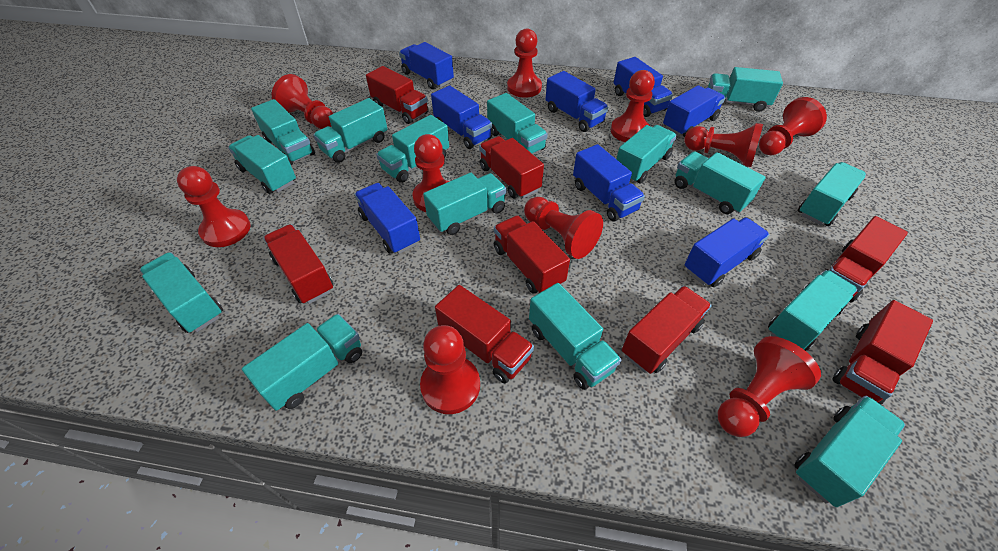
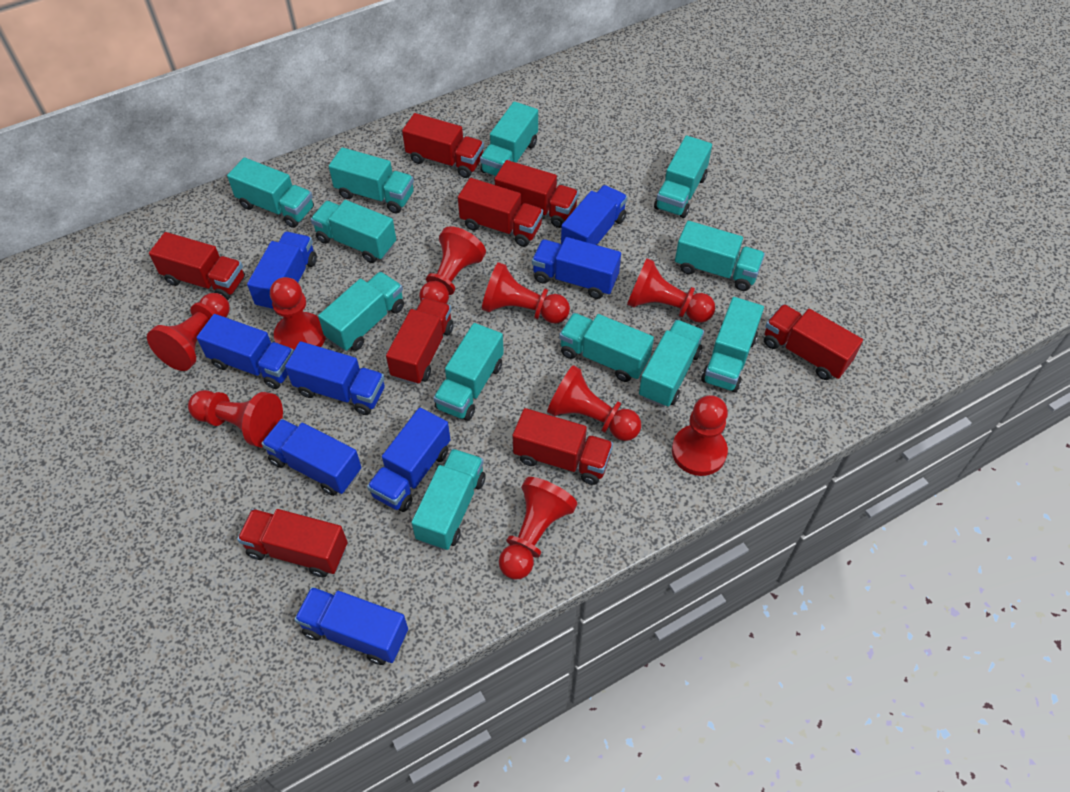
red pawn: [177,166,251,247] [272,74,333,129] [412,134,449,212] [420,325,480,414] [507,28,542,98] [524,197,603,259] [611,70,655,142] [684,123,763,167] [718,336,821,437] [759,97,827,155] = 10 -> [147,293,230,371] [188,390,283,448] [270,277,326,350] [419,226,486,304] [482,262,570,324] [499,477,577,580] [547,365,641,441] [627,258,715,323] [672,395,728,476] = 9
turquoise truck: [140,252,223,333] [228,135,296,194] [242,314,362,411] [251,99,315,165] [313,98,388,163] [376,115,449,183] [423,173,506,235] [487,93,548,154] [529,283,622,390] [617,125,677,183] [674,151,766,214] [708,67,783,112] [768,270,857,351] [794,396,905,507] [798,162,866,226] = 15 -> [227,157,314,228] [311,200,396,263] [318,272,404,351] [329,147,414,214] [412,449,485,550] [434,323,504,421] [480,102,538,176] [559,313,654,382] [639,320,704,407] [654,136,712,218] [675,221,765,291] [701,297,764,393] = 12

